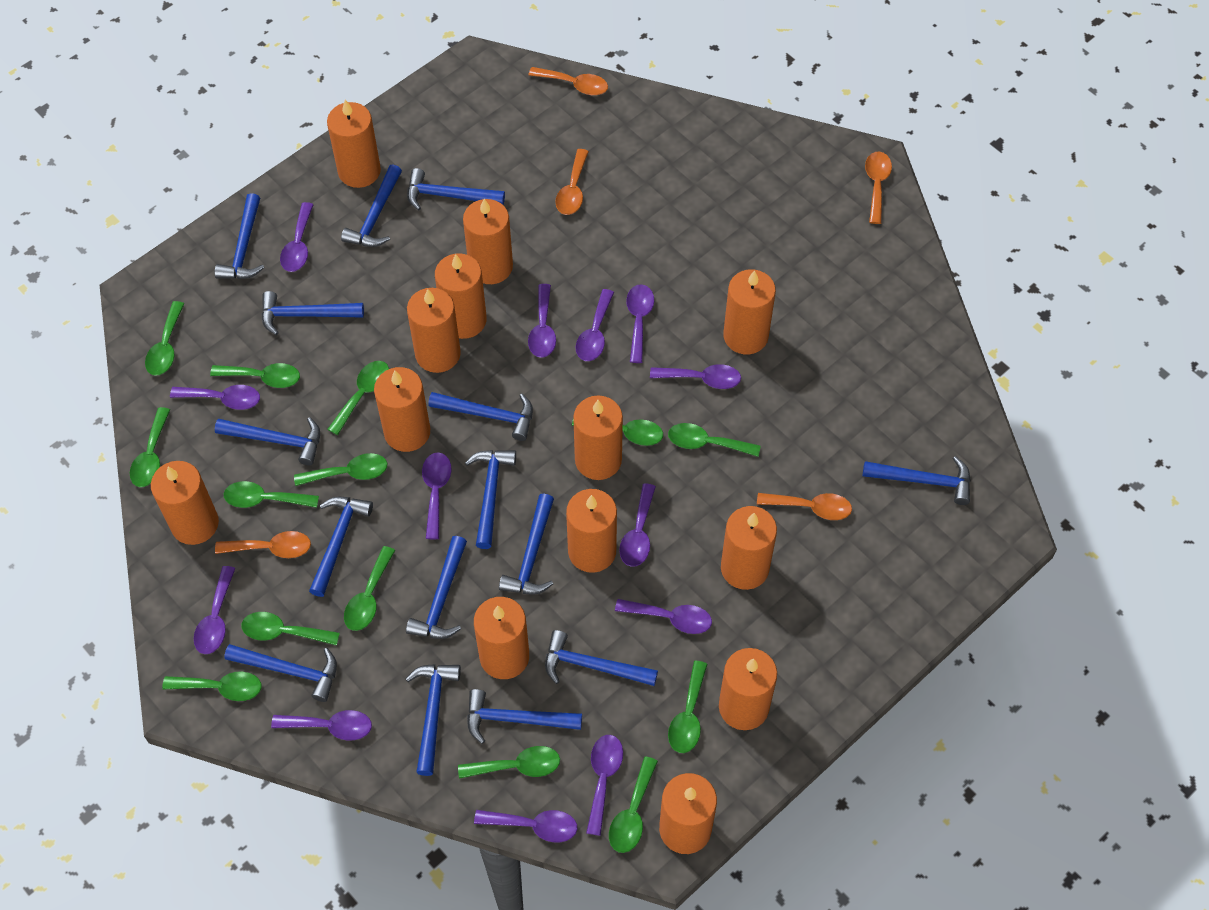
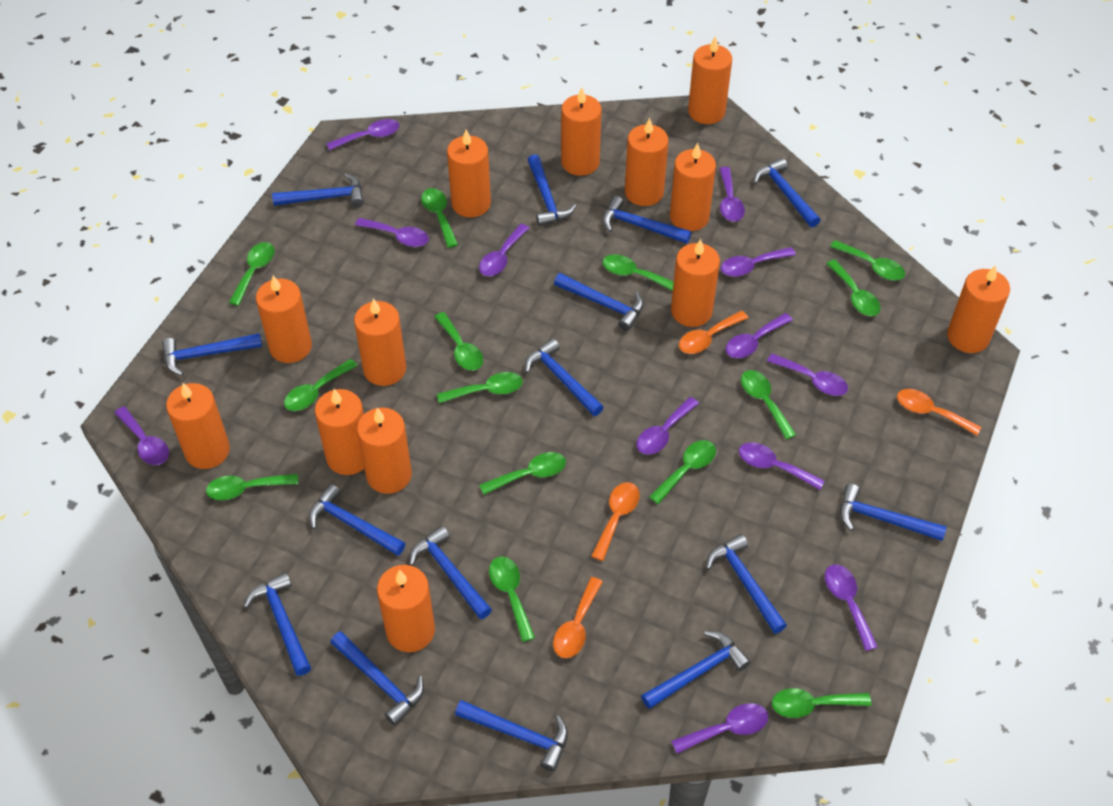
orange spoon: [215,531,311,558] [528,67,608,95] [555,149,589,215] [757,493,852,520] [865,152,892,224] = 5 -> [553,577,603,658] [591,482,640,561] [679,311,748,354] [897,389,981,436] = 4
purple spoon: [170,385,260,410] [194,566,236,654] [271,710,372,741] [280,202,314,272] [422,452,452,539] [474,810,578,843] [528,284,556,358] [576,289,614,361] [586,735,623,836] [615,599,712,634] [619,483,656,567] [626,284,654,363] [650,364,741,389] = 13 -> [114,406,169,465] [326,119,399,151] [355,218,429,247] [479,224,529,276] [637,397,699,455] [671,703,769,754] [719,167,745,222] [721,247,796,277] [726,313,793,358] [739,442,824,490] [767,353,848,396] [825,564,878,651] = 12

